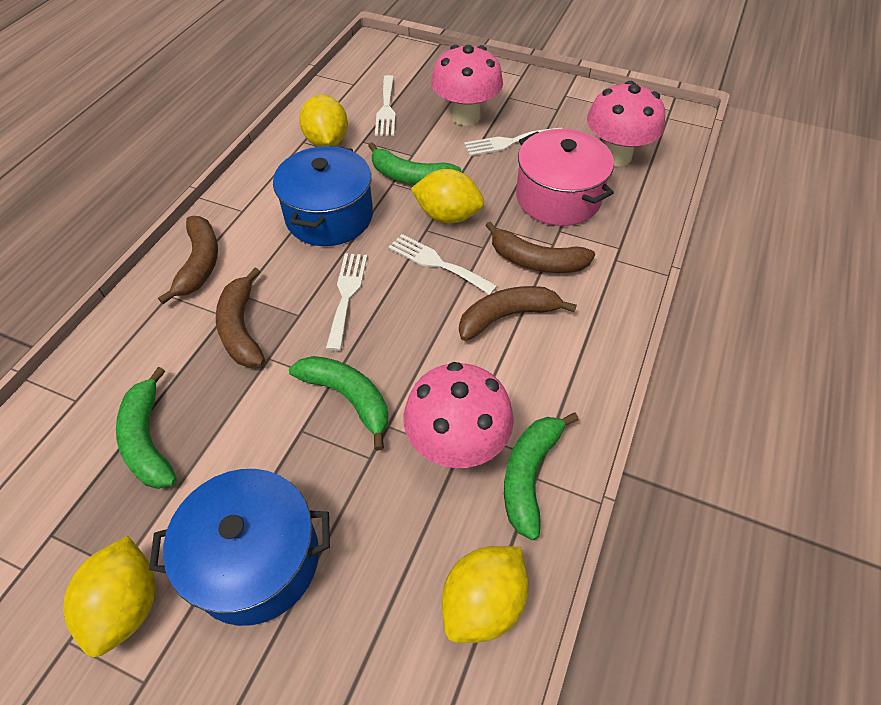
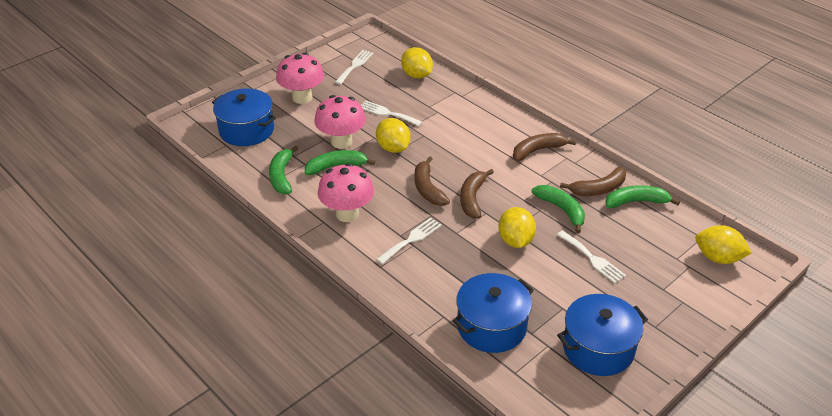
blue pot: [149,469,330,626] [273,146,373,246] = 2 -> [212,88,276,146] [452,273,534,353] [557,294,648,376] = 3
pink pot: [516,129,614,226] = 1 -> none = 0

